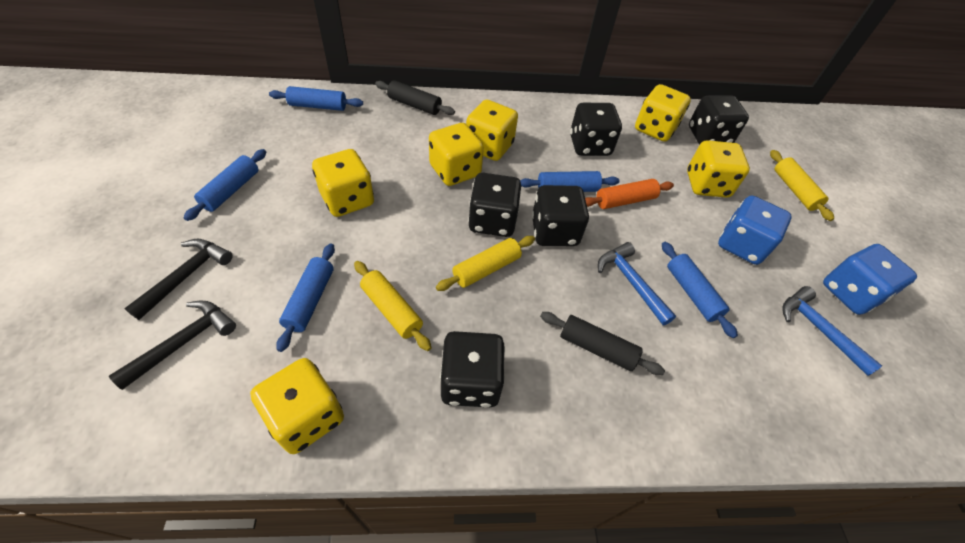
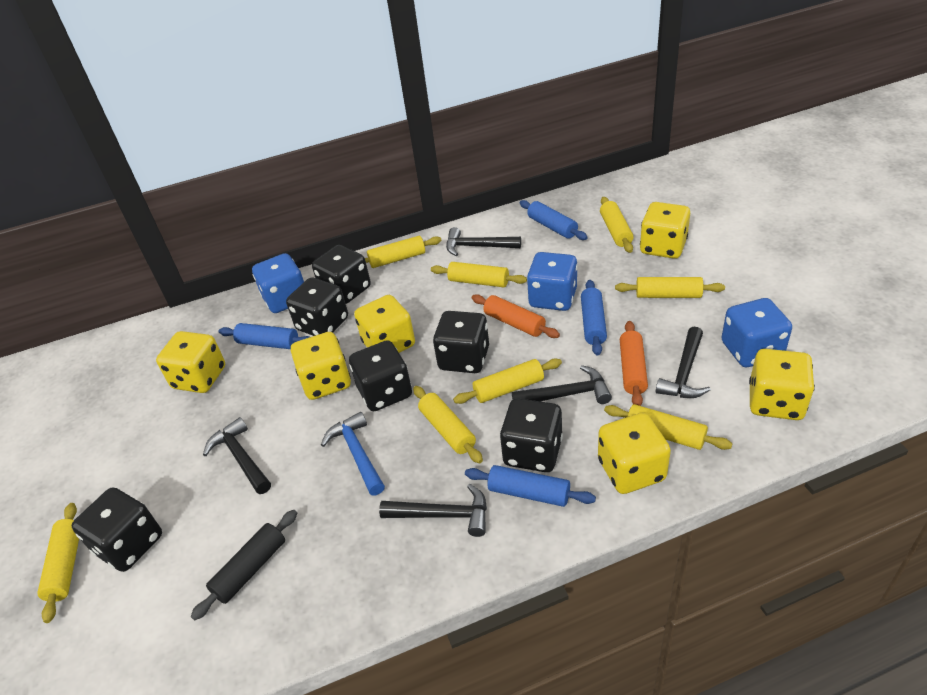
black dice: [440,331,505,408] [468,173,521,237] [532,185,589,246] [570,103,622,156] [689,95,749,145] = 5 -> [72,487,162,572] [286,278,348,336] [312,245,371,304] [349,340,412,411] [433,311,489,373] [500,398,563,472] = 6
black hammer: [109,301,236,390] [124,239,233,320] = 2 -> [203,417,271,494] [379,484,487,537] [446,227,521,256] [512,365,612,404] [656,327,711,398] = 5
black rolling pin: [375,80,455,115] [540,312,665,375] = 2 -> [191,510,297,620] = 1
blue dice: [718,196,792,265] [823,244,917,315] = 2 -> [252,253,304,313] [527,252,578,311] [722,298,792,367] = 3
blue hammer: [598,242,676,325] [782,286,882,376] = 2 -> [321,412,385,495] = 1
blue rolling pin: [183,149,266,221] [269,86,363,111] [276,243,335,352] [520,171,620,192] [662,242,738,338] = 5 -> [219,323,309,349] [465,465,596,507] [520,200,588,240] [581,280,607,356] = 4
orange rolling pin: [585,179,674,209] = 1 -> [472,294,560,338] [620,321,648,406] = 2
yellow rolling pin: [354,261,432,351] [436,236,535,291] [770,150,834,221] = 3 -> [37,503,79,623] [365,236,442,268] [413,386,483,463] [431,262,527,287] [453,358,562,404] [600,197,634,253] [604,404,732,450] [615,277,725,298] = 8

